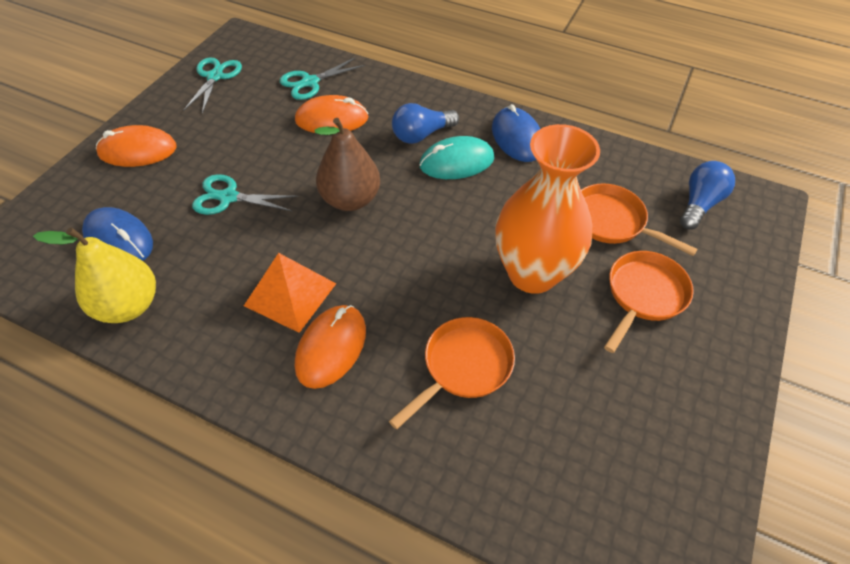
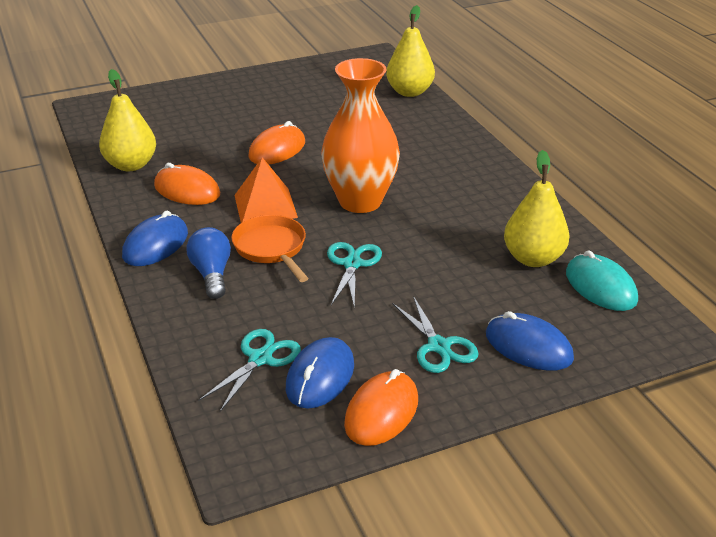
blue light bulb: [392,103,459,144] [680,161,735,230] = 2 -> [186,227,231,299] = 1
blue mouse: [82,207,153,261] [492,104,540,162] = 2 -> [122,210,188,266] [286,337,354,409] [486,311,574,371] = 3
brown pear: [314,118,380,211] = 1 -> none = 0
orange pan: [389,317,515,429] [581,183,698,256] [604,251,694,353] = 3 -> [231,215,309,282] = 1
yellow pear: [33,227,156,323] = 1 -> [99,69,156,171] [386,5,435,97] [504,150,570,267] = 3

